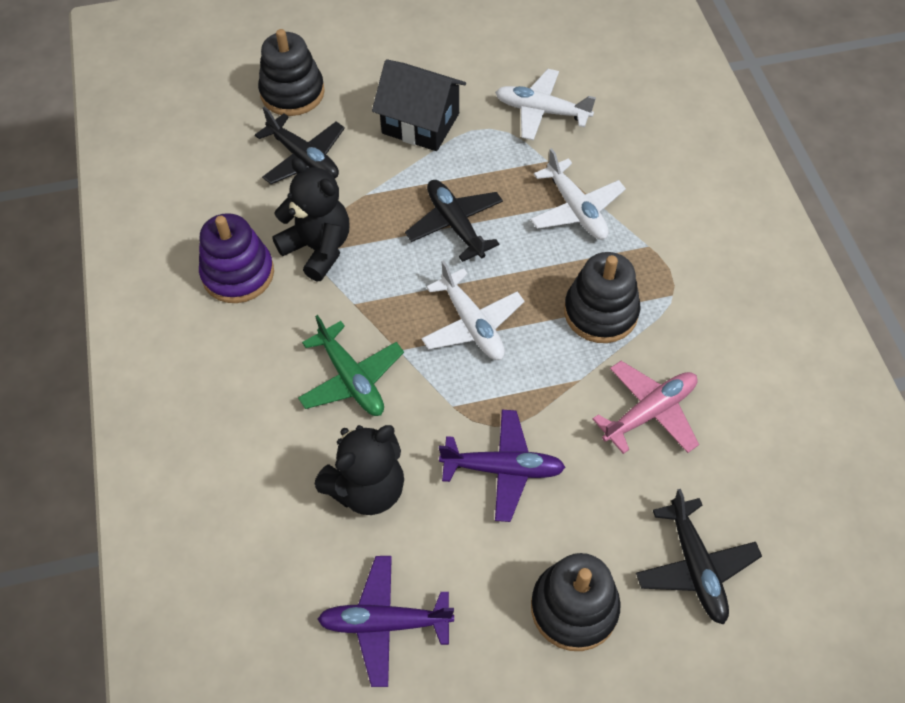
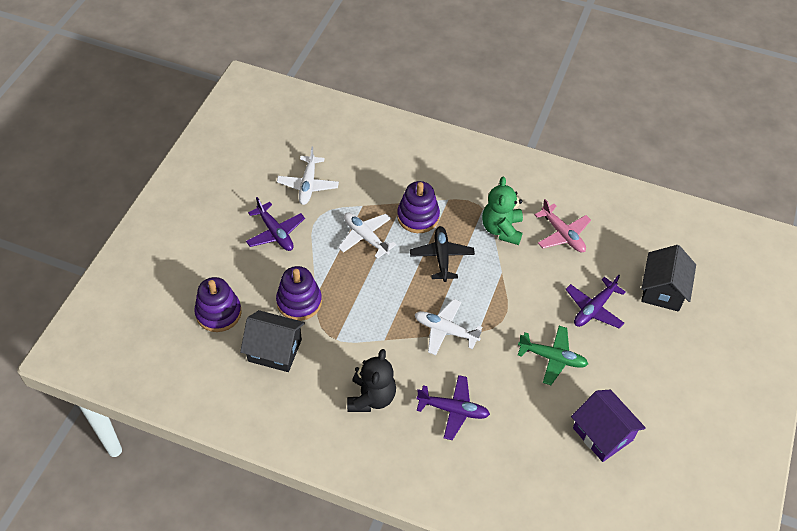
black house: [372,59,466,151] = 1 -> [240,310,305,372] [641,245,696,312] = 2
black plane: [255,107,345,184] [405,180,503,262] [636,489,762,625] = 3 -> [410,226,475,282] = 1
black stacking toy: [258,29,325,116] [531,553,621,651] [564,252,640,343] = 3 -> none = 0
black teddy bear: [272,158,350,281] [315,425,404,515] = 2 -> [347,349,396,412] = 1
green teddy bear: none = 0 -> [482,177,523,245] = 1
purple house: none = 0 -> [571,390,646,462] = 1
purple plane: [317,556,454,687] [439,410,566,522] = 2 -> [246,197,305,251] [417,375,490,440] [565,275,626,329] = 3
purple stacking toy: [199,213,274,303] = 1 -> [194,277,242,332] [276,266,322,321] [397,181,440,233] = 3

